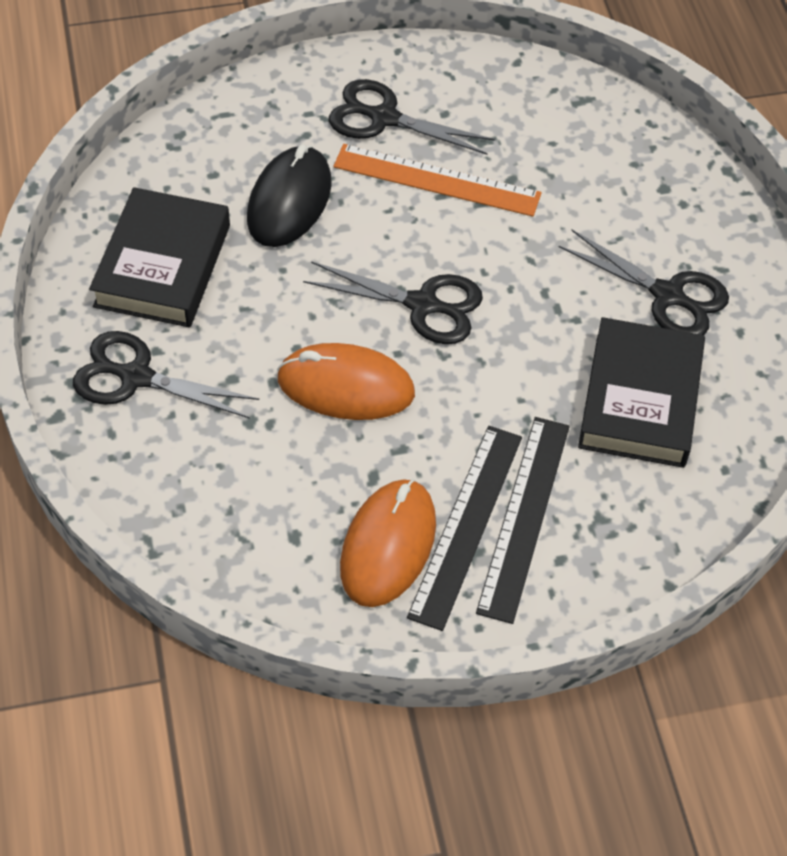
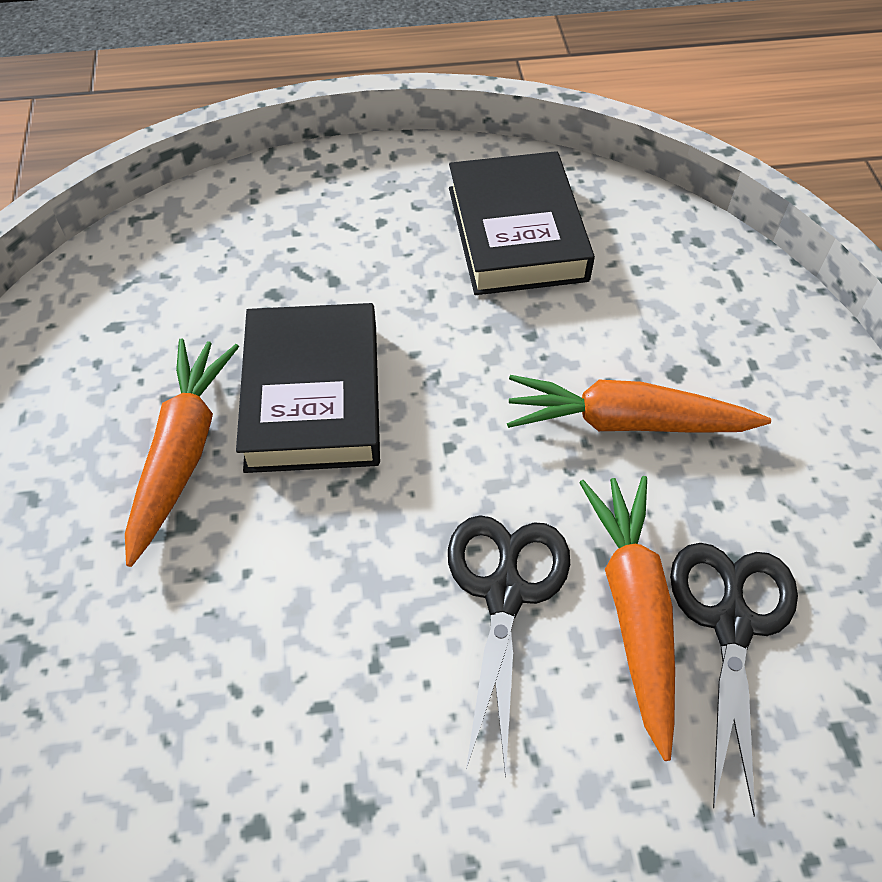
black mouse: [247,145,332,247] = 1 -> none = 0
black ruler: [407,426,522,631] [476,417,570,624] = 2 -> none = 0
black scissors: [73,331,259,419] [303,261,483,344] [329,79,495,155] [559,230,729,335] = 4 -> [448,515,570,778] [670,543,798,817] = 2
orange carrot: none = 0 -> [125,339,239,567] [507,375,771,433] [579,476,675,761] = 3
orange mouse: [277,343,415,420] [340,479,436,607] = 2 -> none = 0
orange ruler: [333,144,542,217] = 1 -> none = 0

